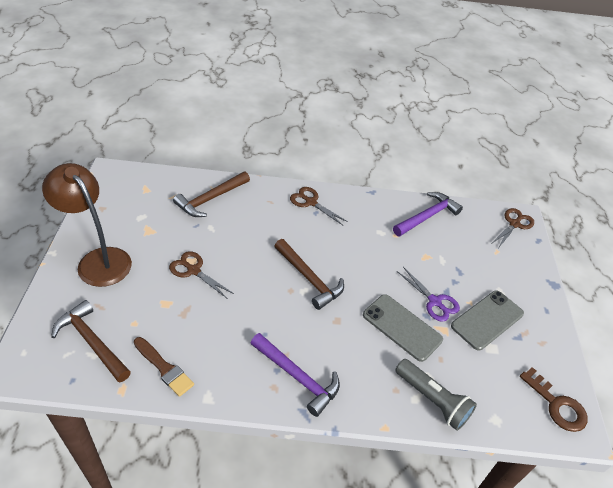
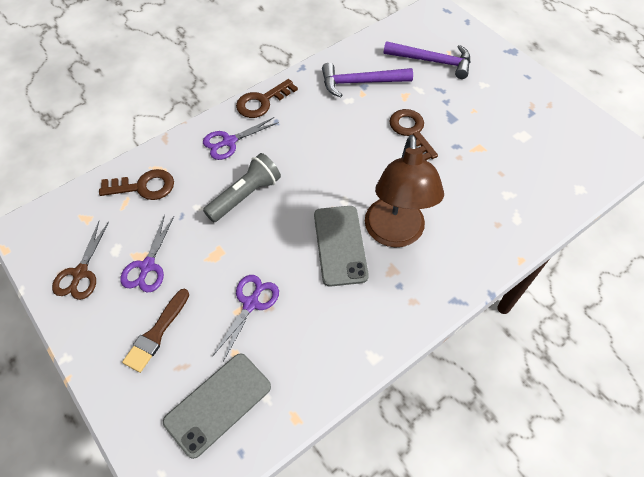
brown hammer: [51,300,131,382] [173,171,250,217] [274,239,344,310] = 3 -> none = 0
brown key: [520,367,588,432] = 1 -> [99,169,174,200] [236,79,298,118] [389,109,438,160] = 3
brown scissors: [169,251,234,299] [290,187,348,225] [491,208,534,247] = 3 -> [52,221,109,300] = 1
purple scissors: [397,267,460,322] = 1 -> [120,214,174,293] [203,117,279,160] [212,275,279,361] = 3

